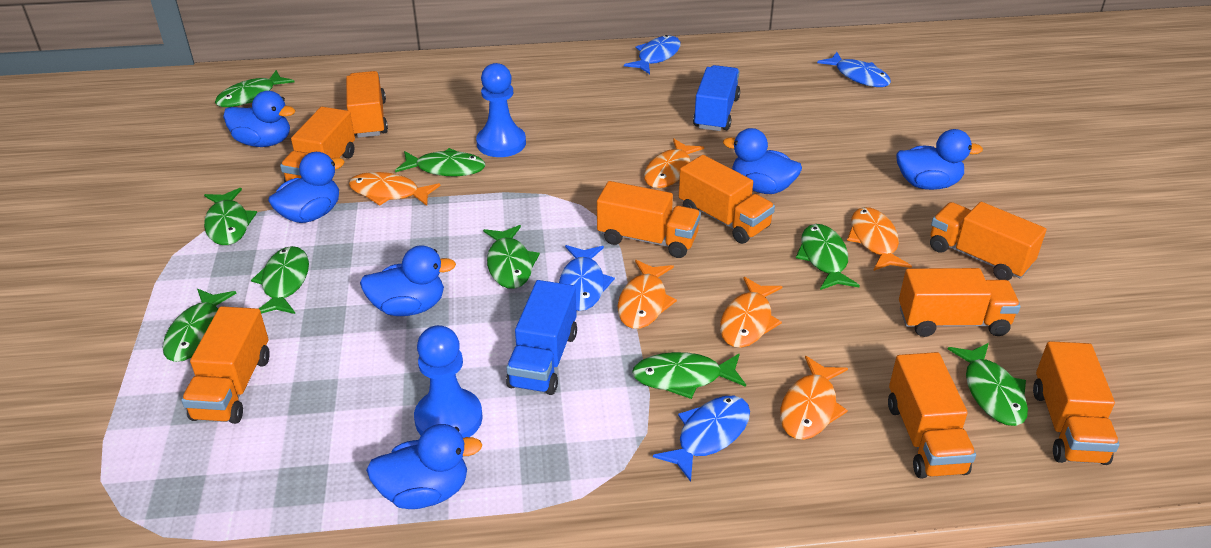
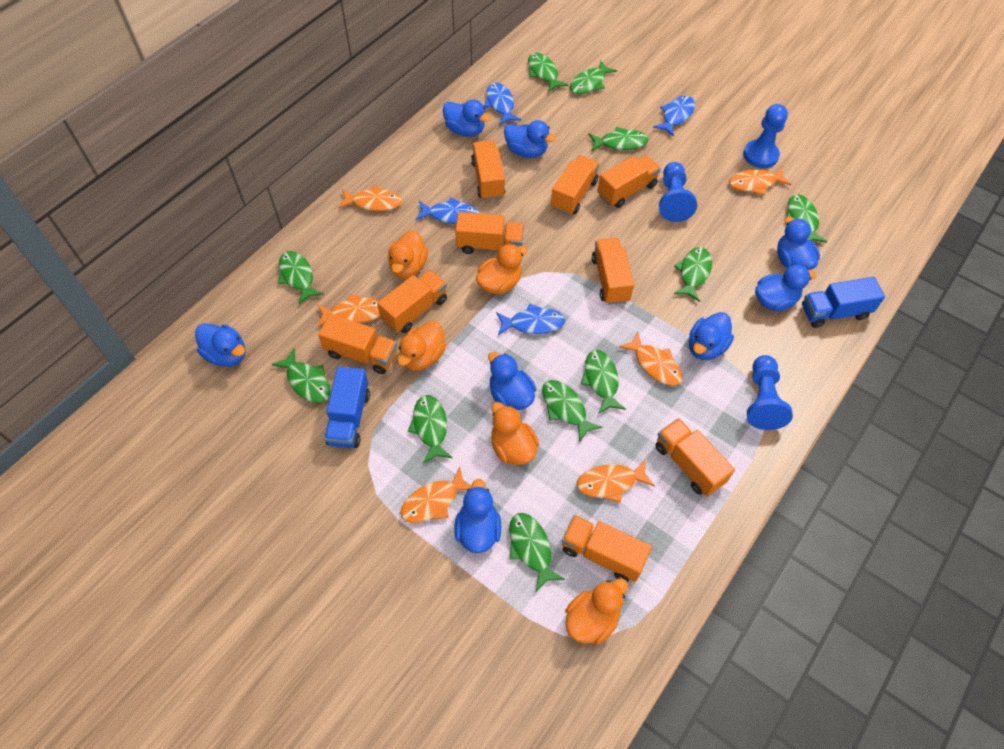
blue duck: [223,91,295,147] [268,152,345,223] [360,245,456,316] [366,424,483,509] [723,128,802,194] [896,129,983,190] = 6 -> [195,323,246,367] [443,99,490,137] [454,479,502,553] [488,352,536,410] [504,120,556,158] [689,312,734,360] [755,264,816,311] [777,217,820,270] = 8
blue pawn: [414,325,483,438] [476,63,526,157] = 2 -> [659,162,697,222] [743,104,788,168] [747,355,793,430] = 3
green fish: [163,288,236,362] [204,188,257,245] [215,70,294,107] [251,246,309,314] [395,148,485,176] [483,225,540,289] [632,352,746,399] [796,224,860,290] [948,343,1028,426] = 9 -> [272,349,331,403] [278,251,324,305] [408,395,452,464] [509,513,565,591] [528,53,568,92] [542,380,602,443] [570,61,617,94] [581,350,626,414] [588,127,649,151] [674,247,712,302] [786,194,827,243] = 11
orange duck: none = 0 -> [388,230,428,279] [397,321,446,371] [476,244,528,294] [491,402,539,465] [565,578,628,645] = 5

